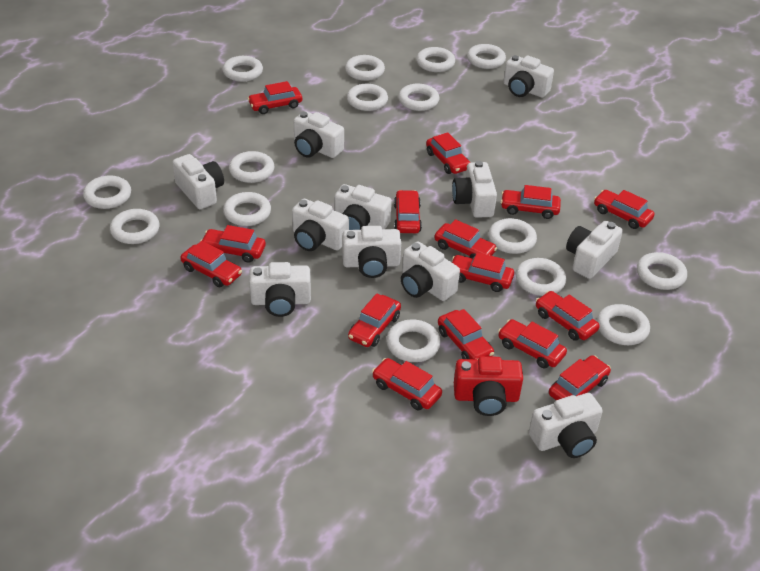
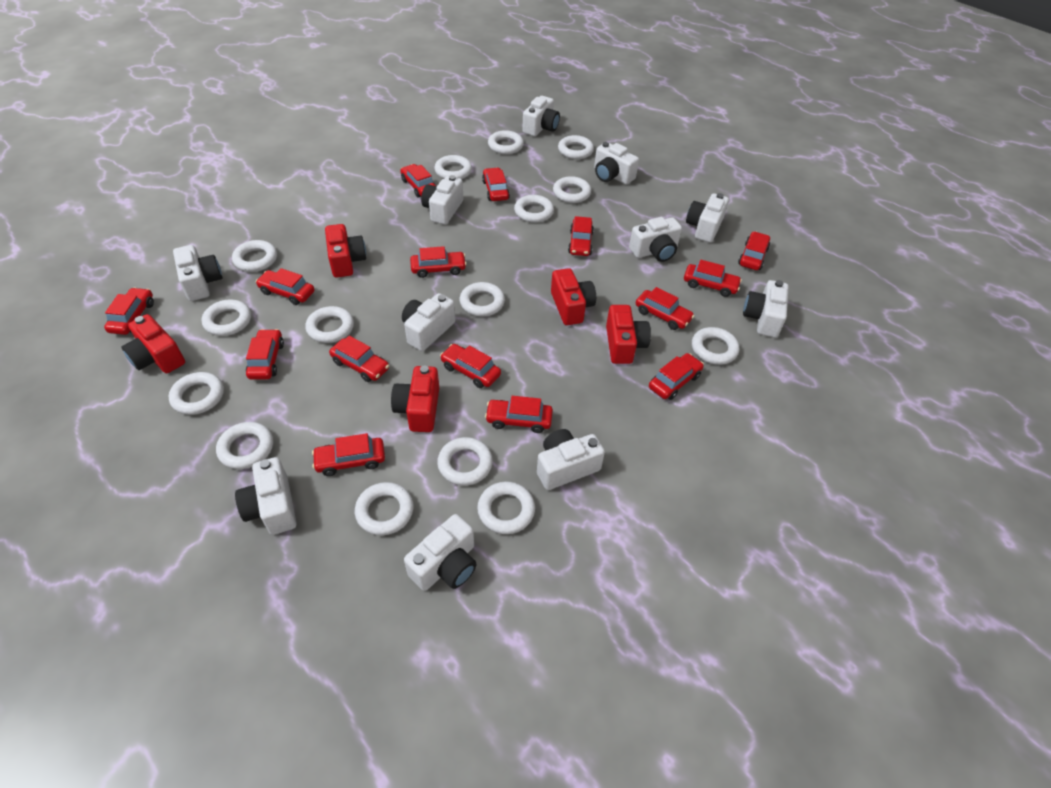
red camera: [454,356,523,416] = 1 -> [121,314,185,373] [325,224,366,278] [391,366,439,432] [551,268,596,325] [606,305,651,364] = 5

